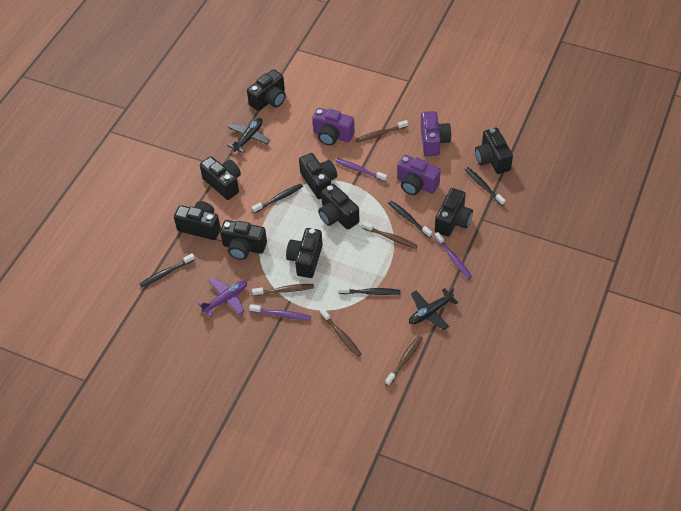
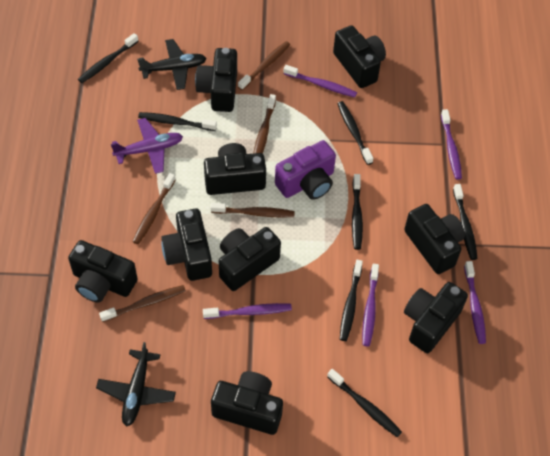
black toothbrush: [140,253,195,287] [252,184,303,213] [338,286,401,295] [388,201,432,238] [465,167,505,206] = 5 -> [78,33,138,83] [138,112,217,131] [327,369,402,437] [337,101,373,165] [340,260,363,341] [352,174,363,250] [453,184,477,260] = 7
purple camera: [312,108,355,146] [397,155,441,195] [421,111,451,156] = 3 -> [275,140,336,200] = 1
purple toothbrush: [249,304,311,320] [335,158,387,182] [434,232,472,279] = 3 -> [203,303,292,319] [283,65,357,97] [362,264,379,346] [441,109,462,180] [464,261,486,344] = 5

